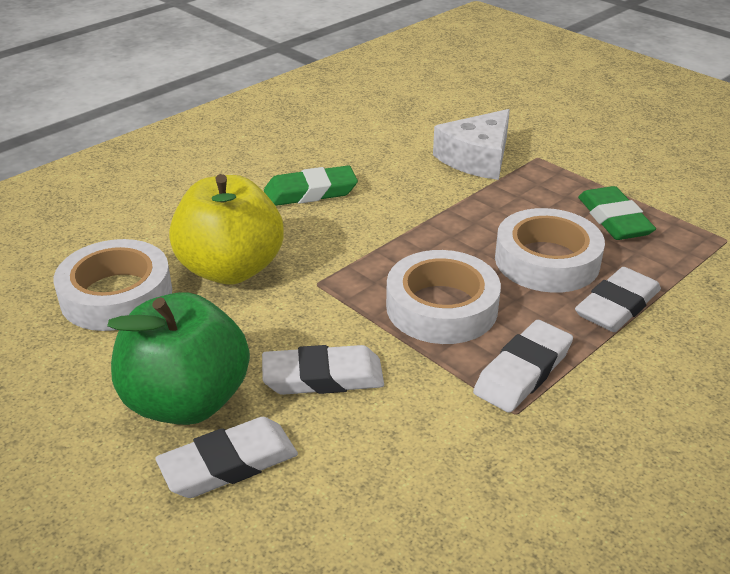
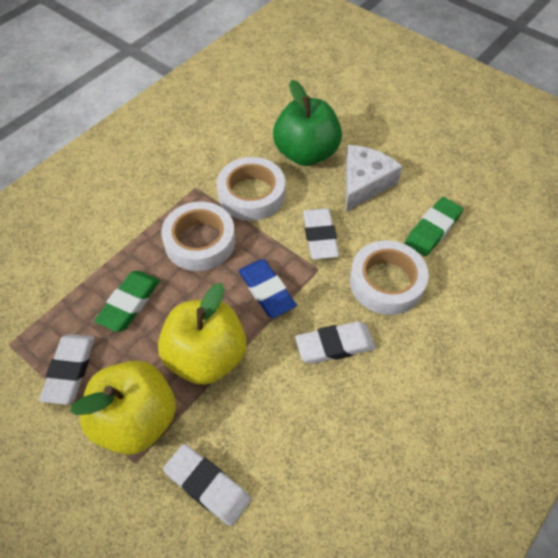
blue eraser: none = 0 -> [239,259,297,318] = 1
yellow apple: [169,174,284,284] = 1 -> [70,360,176,455] [158,283,246,385] = 2

